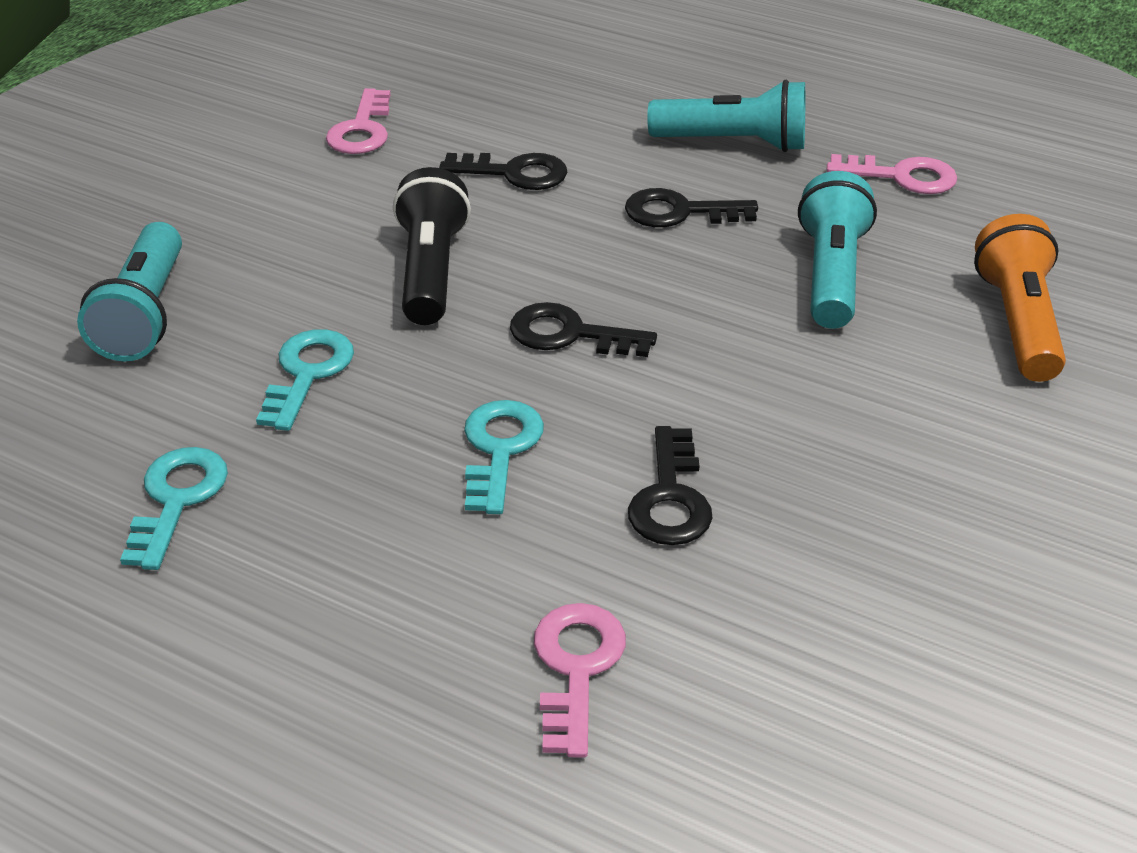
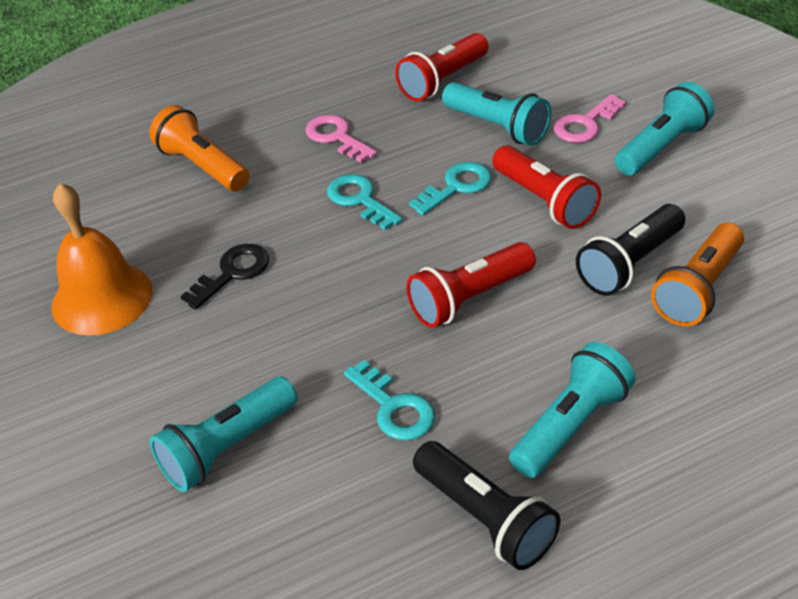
black flashlight: [393,167,471,325] = 1 -> [413,441,561,570] [576,204,685,296] = 2
black key: [439,153,568,190] [510,302,657,357] [625,188,758,227] [628,426,713,545] = 4 -> [180,244,269,310] = 1
orange bell: none = 0 -> [52,183,153,335] = 1
orange flashlight: [974,214,1066,382] = 1 -> [149,105,249,191] [651,223,744,326] = 2
pink key: [326,88,391,154] [534,603,626,758] [827,154,957,194] = 3 -> [306,115,377,163] [554,94,626,143] = 2
red flashlight: none = 0 -> [395,33,489,101] [406,242,536,328] [492,145,601,229] = 3
turquoise flashlight: [77,222,182,361] [647,80,805,152] [798,171,877,329] = 3 -> [150,377,297,492] [442,82,551,146] [509,342,636,478] [615,82,714,176] = 4

